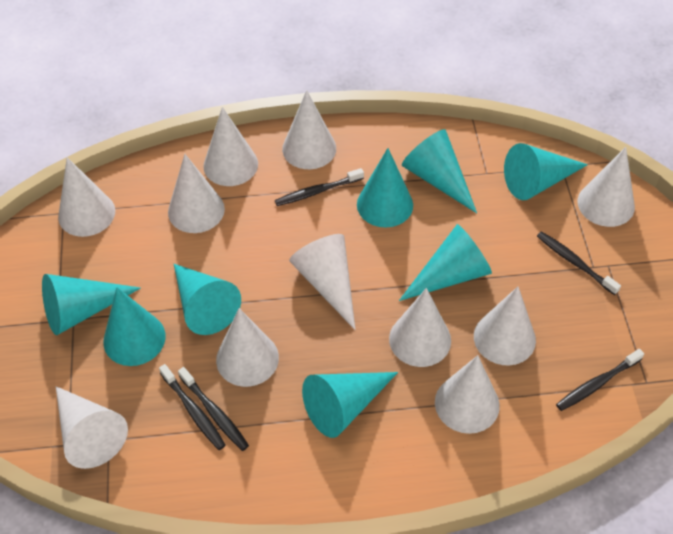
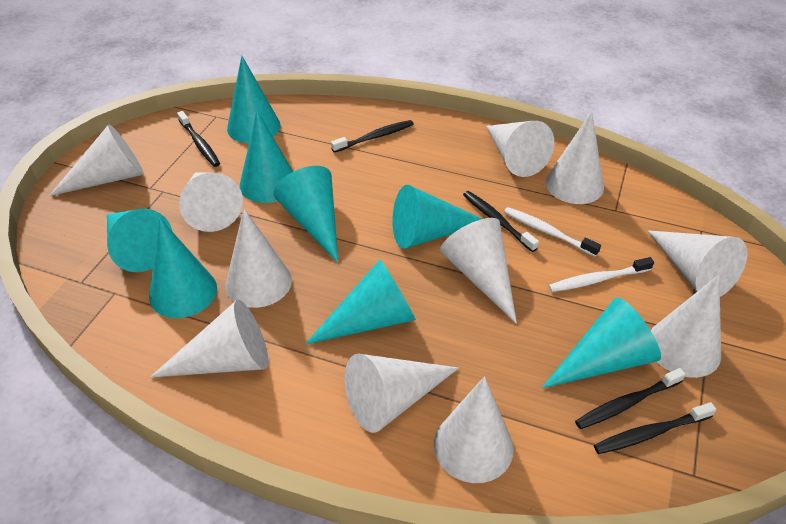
white toothbrush: none = 0 -> [504,207,601,257] [548,257,654,292] = 2

